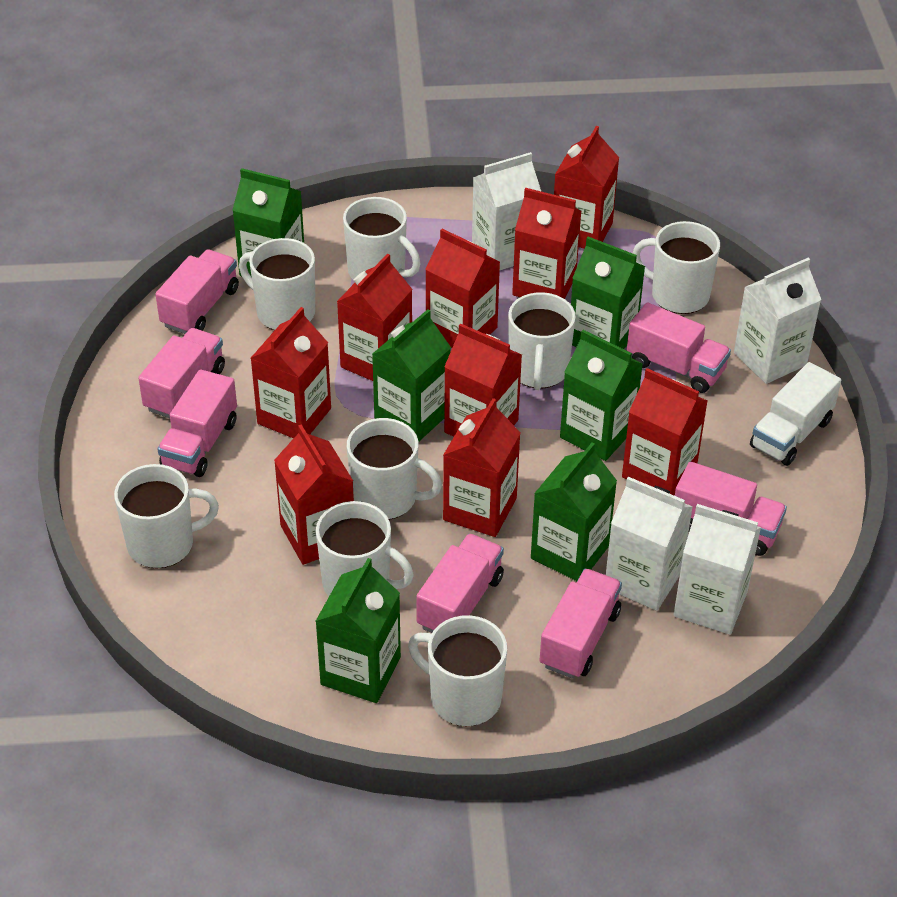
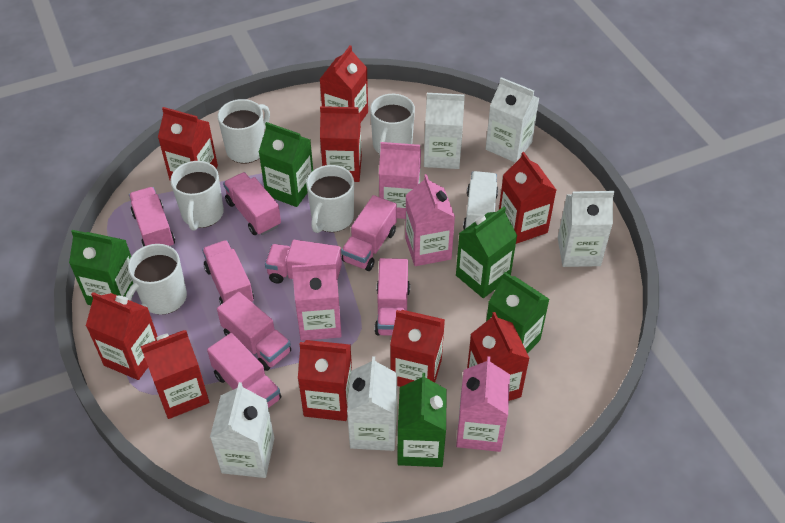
green carton: [233,168,304,277] [315,558,401,703] [372,309,451,441] [531,442,617,581] [560,330,643,461] [571,237,645,349] = 6 -> [69,230,134,305] [259,122,313,207] [397,373,447,467] [456,207,517,298] [486,272,550,354] = 5
pink carton: none = 0 -> [292,262,342,341] [379,142,421,219] [405,174,455,266] [456,356,510,452] = 4
pink truck: [138,328,225,418] [156,249,239,334] [158,369,237,477] [416,534,504,633] [539,569,622,679] [627,302,731,393] [675,461,787,556] = 7 -> [129,187,175,247] [202,240,254,305] [207,333,281,408] [217,292,291,371] [223,172,281,235] [265,240,342,283] [341,195,397,271] [375,258,410,336] = 8
white carton: [472,152,541,270] [606,477,693,611] [673,504,761,635] [734,258,821,384] = 4 -> [210,382,274,478] [347,356,397,451] [424,93,465,169] [486,77,539,163] [558,191,614,267] = 5
white mug: [114,464,219,569] [239,238,315,330] [316,501,414,596] [343,197,420,280] [347,418,442,520] [408,615,507,726] [508,292,576,390] [632,221,720,314] = 8 -> [126,244,187,315] [171,161,224,231] [218,99,270,163] [306,165,354,233] [370,94,415,155] = 5

